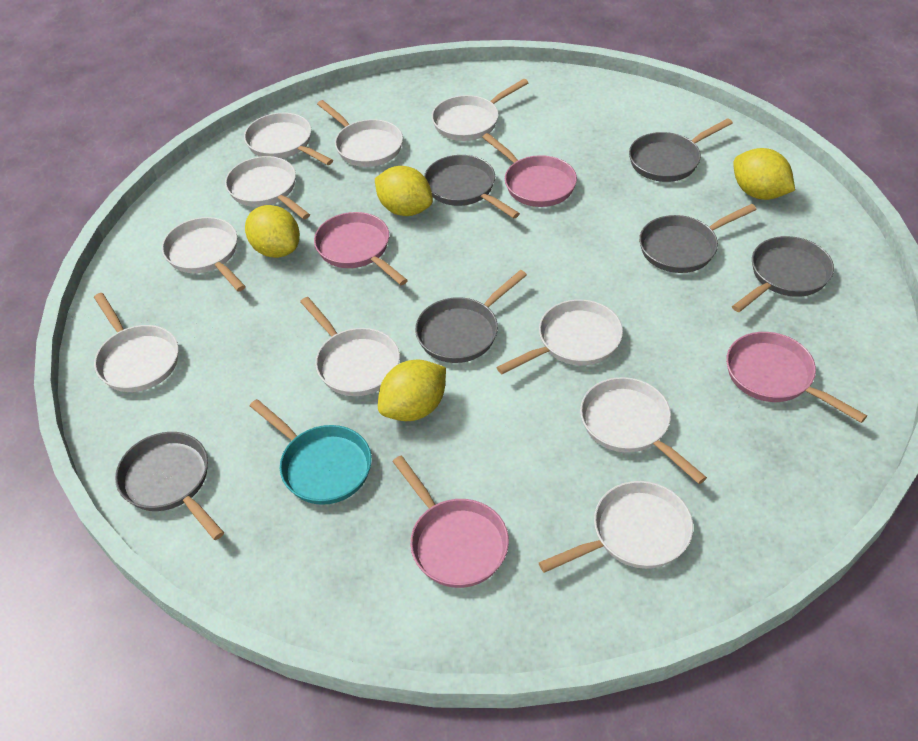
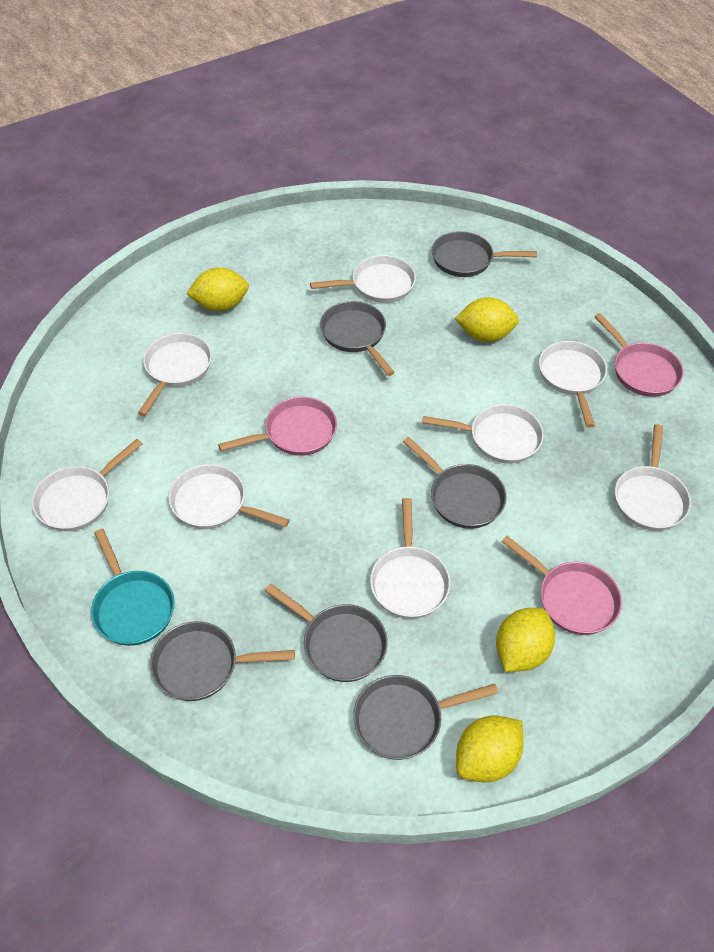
pink pan: [314,212,408,285] [392,456,509,588] [482,133,577,207] [726,332,867,423] = 4 -> [218,397,337,456] [502,536,622,635] [594,313,683,397] = 3
white pan: [94,293,179,392] [162,217,246,291] [225,156,310,219] [244,113,333,165] [300,297,400,396] [317,100,403,167] [432,79,528,141] [496,299,623,374] [539,481,693,573] [580,377,707,484] = 10 -> [32,439,142,531] [138,333,212,416] [169,464,290,529] [310,255,416,303] [370,498,450,619] [422,404,544,464] [539,341,607,428] [615,424,691,531] = 8

